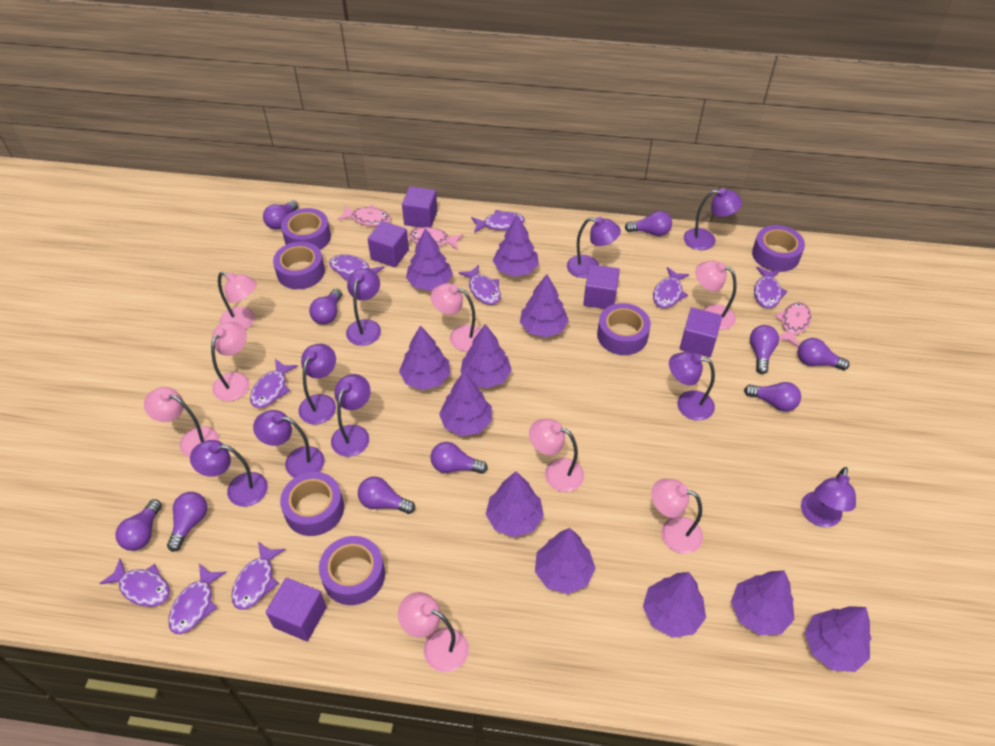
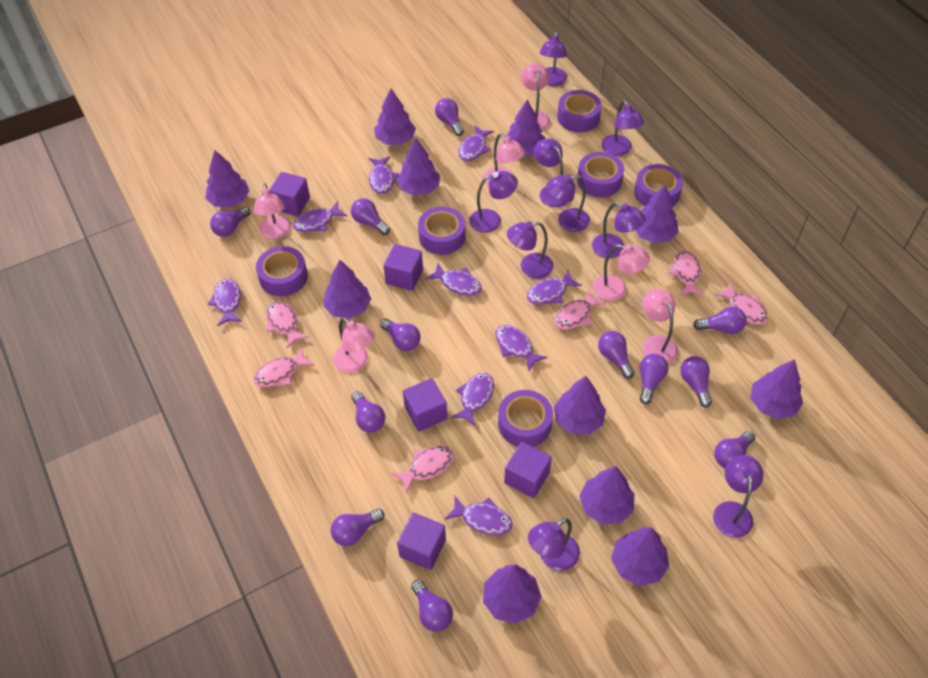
pink fish: [337,204,391,226] [409,227,463,250] [775,302,811,347] = 3 -> [253,347,314,387] [266,301,309,348] [391,446,454,494] [555,289,606,330] [668,251,704,295] [714,282,768,325] = 6
pink lamp: [144,387,219,458] [211,322,250,401] [218,272,257,330] [398,592,469,672] [431,283,481,351] [529,419,584,492] [651,479,703,554] [695,261,737,330] = 8 -> [253,184,291,239] [333,317,375,373] [484,133,526,186] [521,63,550,130] [592,244,650,301] [642,289,678,363] = 6
purple light bulb: [115,499,162,551] [167,492,207,552] [263,200,298,230] [309,289,342,324] [358,477,415,514] [430,442,488,474] [625,211,672,236] [744,382,801,412] [750,325,779,374] [798,338,850,370] = 10 -> [210,207,251,237] [331,509,385,546] [351,198,390,235] [352,391,385,433] [380,318,421,351] [411,580,453,632] [435,98,464,136] [598,331,635,379] [639,354,669,404] [680,356,712,408] [693,307,746,334] [714,431,755,468] = 12

